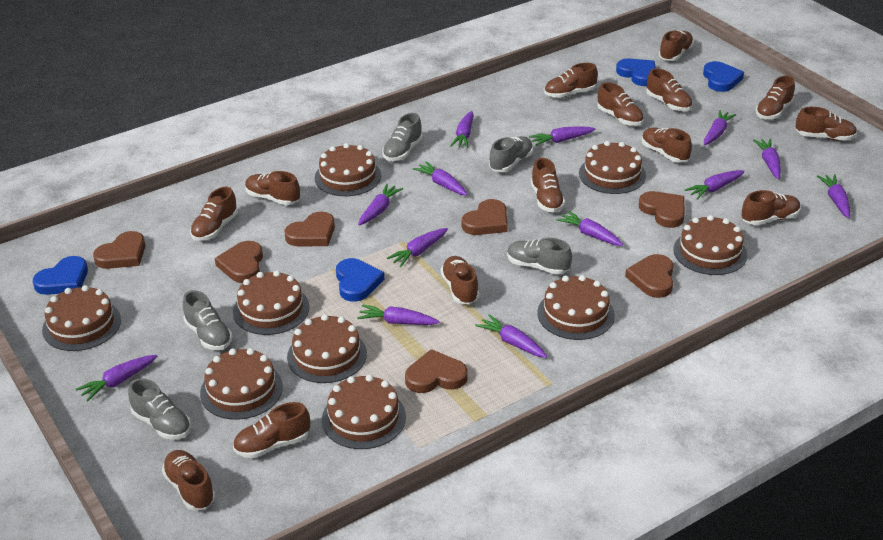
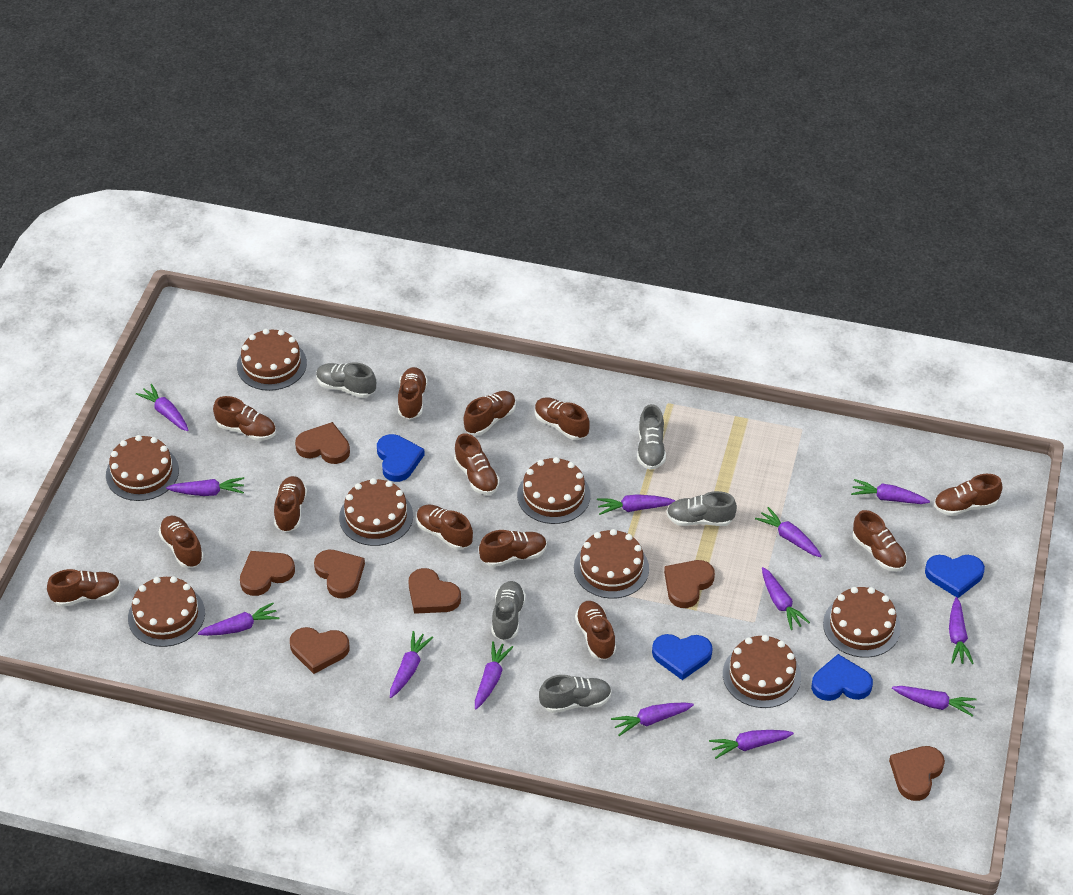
brown cake: [42,285,121,351] [200,348,283,420] [233,270,309,335] [287,314,367,383] [315,143,381,196] [322,375,406,449] [537,275,615,340] [579,141,646,194] [673,215,747,275] = 9 -> [106,435,179,501] [128,576,205,647] [237,329,307,391] [339,478,413,546] [517,457,591,524] [574,529,649,599] [723,635,801,708] [823,587,901,658] = 8
brown shoe: [162,450,216,510] [190,187,238,241] [233,402,310,458] [245,171,300,205] [441,256,479,304] [531,158,565,212] [544,63,598,98] [597,82,644,126] [642,127,692,163] [646,68,693,111] [659,30,694,61] [742,190,801,225] [756,76,795,119] [796,107,857,141] = 14 -> [47,569,121,607] [159,516,204,568] [213,396,276,441] [274,476,307,532] [398,367,428,420] [416,504,473,550] [454,433,500,495] [463,391,516,435] [479,530,547,567] [535,397,590,440] [575,601,616,660] [853,510,907,571] [934,474,1003,516] = 13

